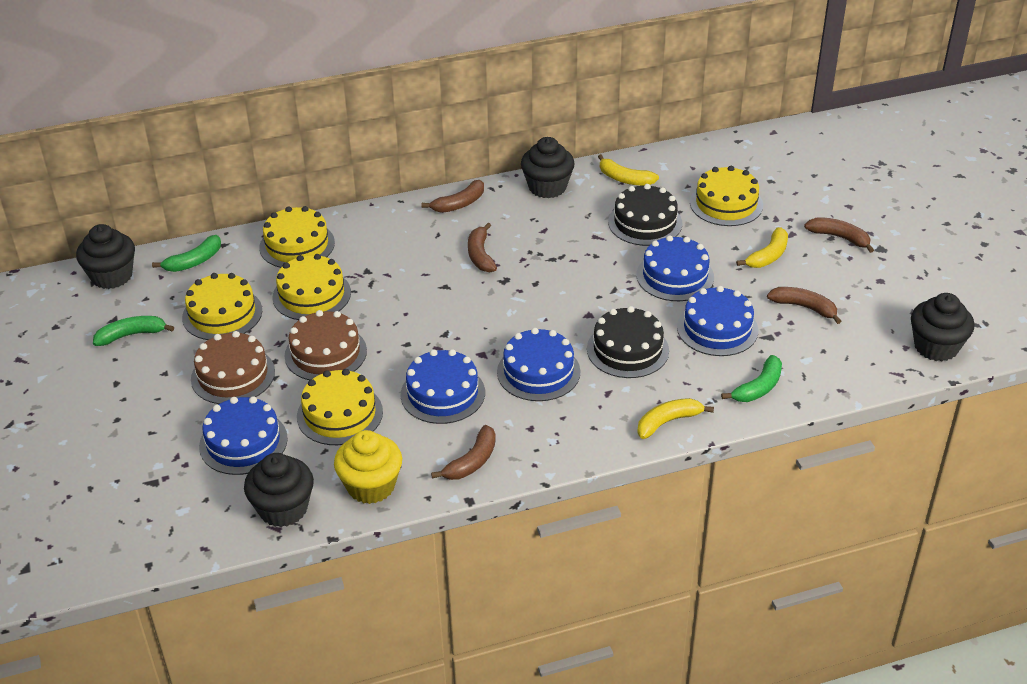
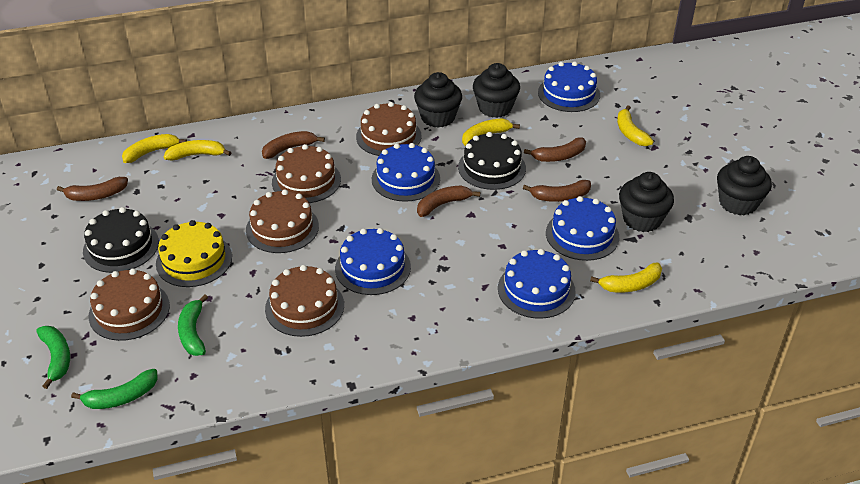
brown cake: [191,331,275,404] [285,310,367,380] = 2 -> [89,268,170,341] [246,189,319,253] [265,265,344,337] [272,144,341,203] [356,102,421,156] = 5
yellow banana: [598,154,659,186] [637,398,714,439] [736,227,788,268] = 3 -> [122,134,187,163] [164,140,231,160] [462,118,520,146] [590,263,662,293] [617,105,654,146] = 5
yellow cake: [182,273,262,340] [259,206,335,268] [272,254,351,320] [297,369,383,445] [690,166,763,226] = 5 -> [156,220,232,287] = 1
yellow cupcake: [334,430,402,504] = 1 -> none = 0

